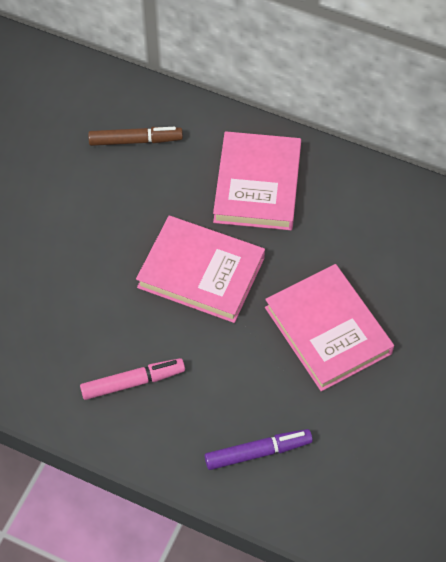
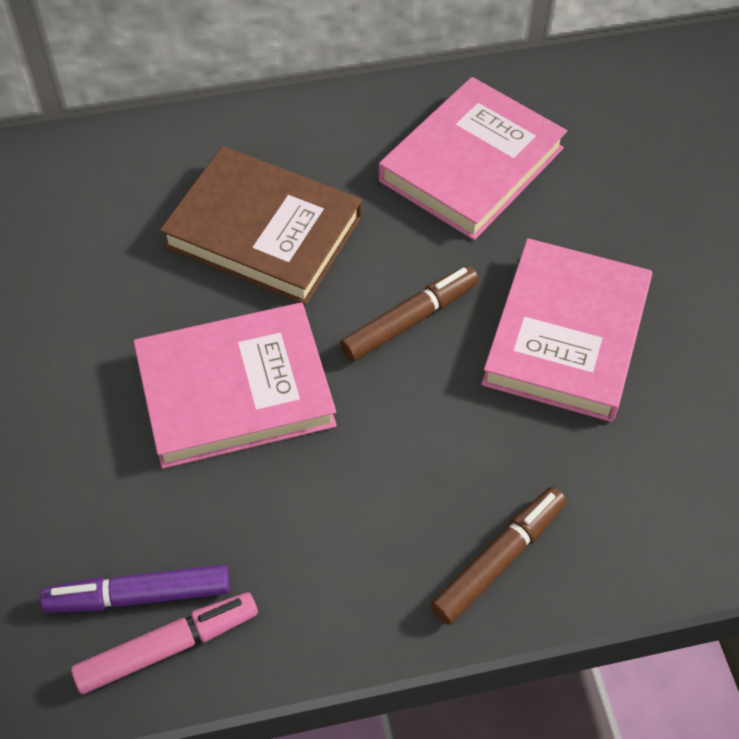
brown book: none = 0 -> [160,146,362,305] = 1
brown marker: [88,127,183,146] = 1 -> [340,266,479,362] [430,487,566,625] = 2

